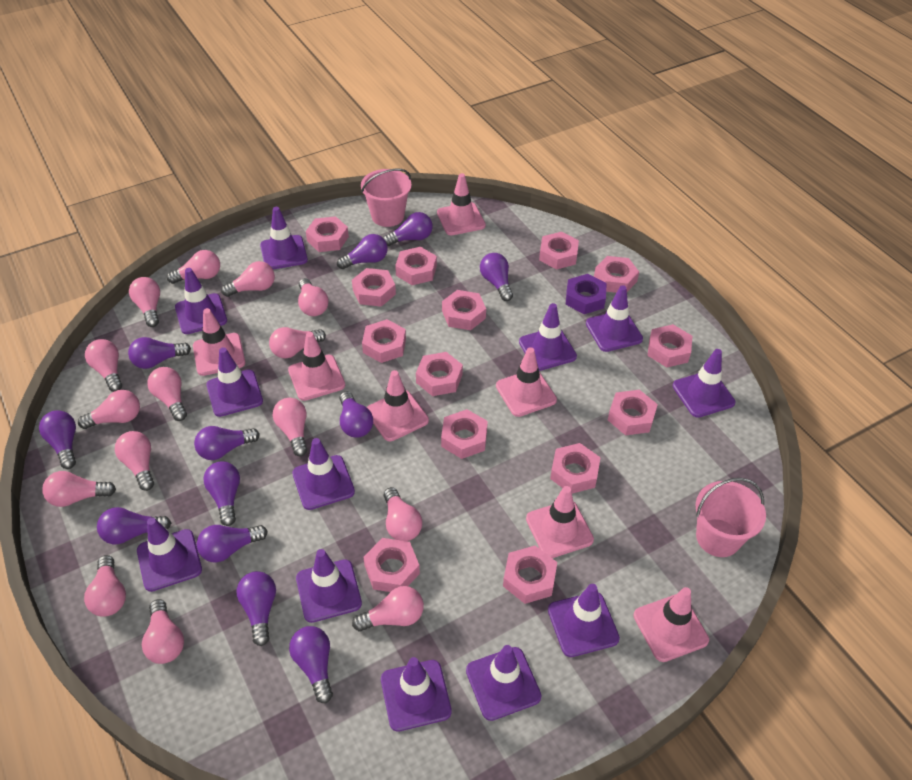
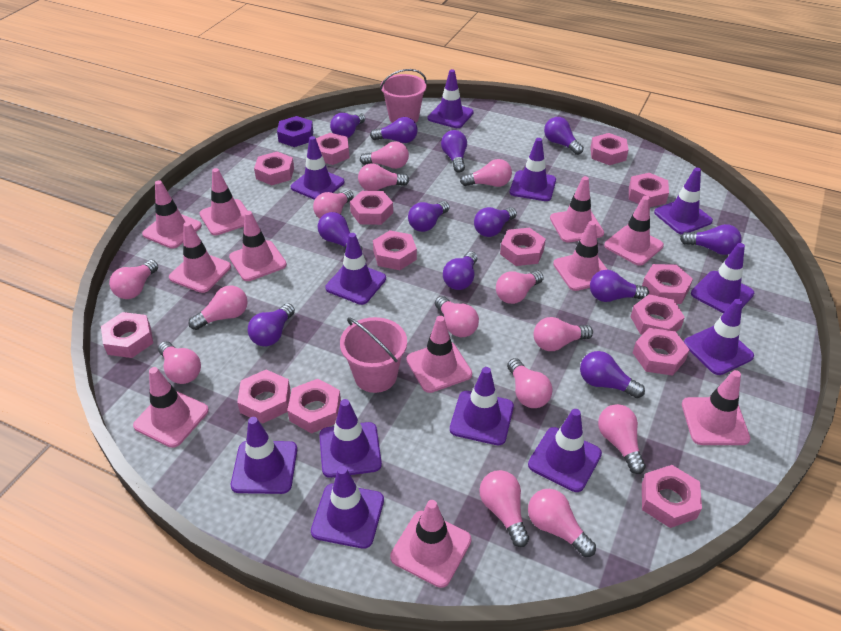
pink light bulb: [42,471,116,507] [78,390,140,429] [84,555,126,617] [85,339,122,392] [115,431,154,491] [129,277,160,327] [142,599,184,664] [147,367,187,421] [167,250,220,284] [221,261,275,297] [269,327,326,358] [273,398,308,456] [298,278,329,316] [352,586,424,632] [383,487,422,541] = 15 -> [109,260,158,299] [158,341,201,384] [189,285,248,330] [313,190,354,219] [358,164,409,191] [360,141,409,169] [435,296,479,337] [460,159,512,187] [479,470,529,547] [496,271,544,304] [507,358,553,408] [528,489,596,557] [534,317,593,351] [598,404,646,474] = 14
pink traffic cone: [193,308,245,376] [288,332,345,401] [367,370,429,441] [437,173,486,235] [496,347,557,417] [526,486,594,558] [634,587,709,662] = 7 -> [133,367,209,448] [142,180,202,249] [169,222,231,293] [200,168,248,236] [229,211,287,281] [390,500,471,588] [407,316,472,393] [550,176,604,243] [553,221,608,291] [604,196,664,266] [682,370,750,445] = 11

